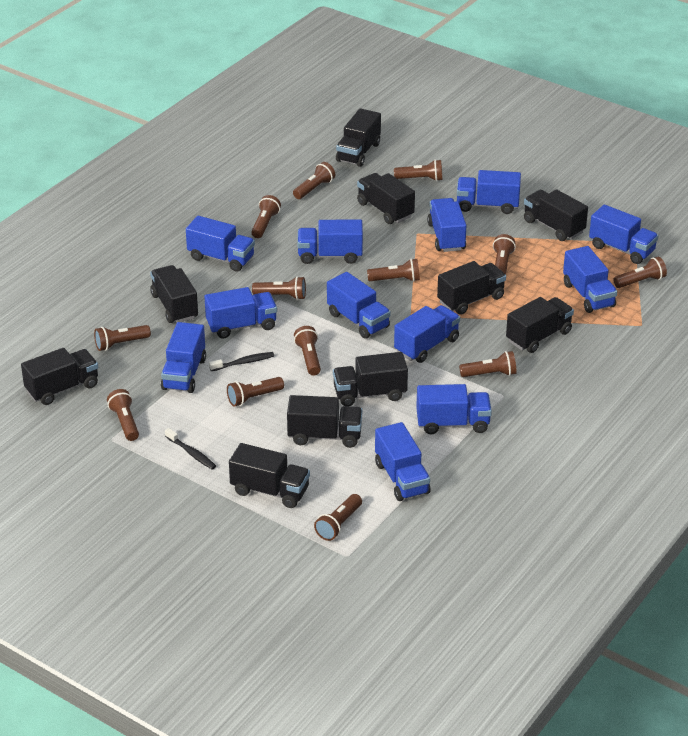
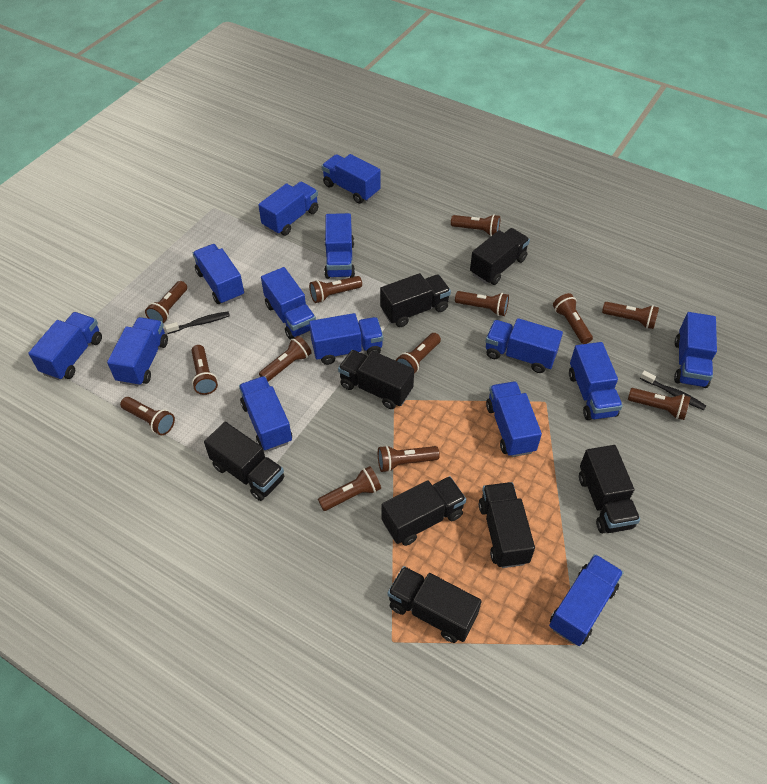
black truck: [21,348,98,405] [150,265,198,323] [229,443,310,508] [287,395,362,448] [333,352,408,406] [336,108,381,167] [357,173,415,224] [437,261,506,315] [506,297,574,353] [524,189,588,241] = 10 -> [204,422,284,501] [338,350,414,409] [380,273,451,327] [381,476,466,546] [388,566,482,643] [470,228,530,285] [479,482,535,568] [579,445,640,533] = 8
blue truck: [161,322,206,393] [186,216,255,272] [204,287,277,339] [297,220,363,264] [327,272,391,339] [375,422,431,501] [394,305,460,363] [416,384,492,434] [427,198,466,252] [457,170,521,214] [563,246,617,313] [589,205,658,264] = 12 -> [28,312,102,381] [107,317,168,386] [193,244,244,304] [239,376,292,451] [258,182,318,236] [261,267,316,340] [309,313,383,365] [322,154,381,204] [324,213,355,279] [486,318,563,373] [486,382,542,457] [549,554,624,646] [569,342,623,420] [674,312,717,388] = 14

